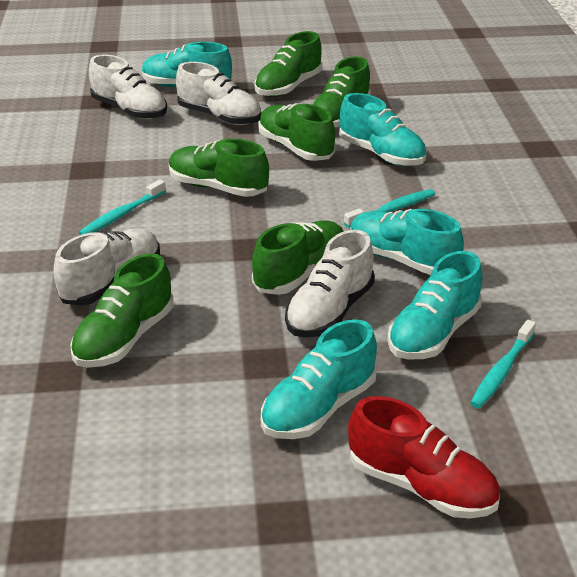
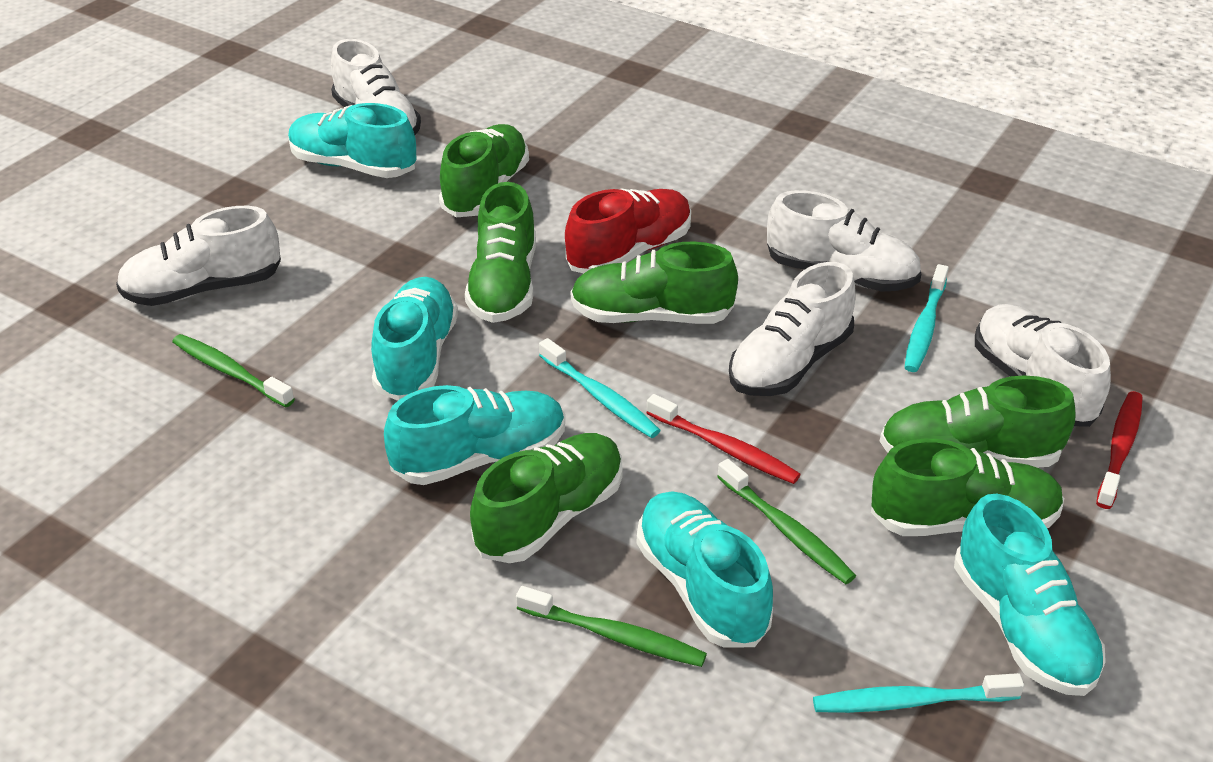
green toothbrush: none = 0 -> [172,334,295,407] [516,586,707,667] [717,459,856,584] = 3
red toothbrush: none = 0 -> [647,394,801,484] [1096,391,1143,509] = 2
white shoe: [53,229,160,305] [89,54,167,120] [176,62,261,125] [285,230,375,337] = 4 -> [116,206,281,306] [331,39,421,135] [729,262,855,396] [767,190,921,292] [975,304,1111,427] = 5

